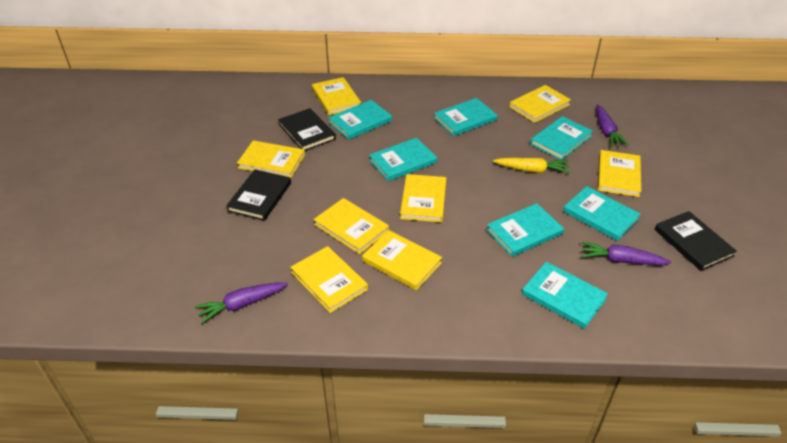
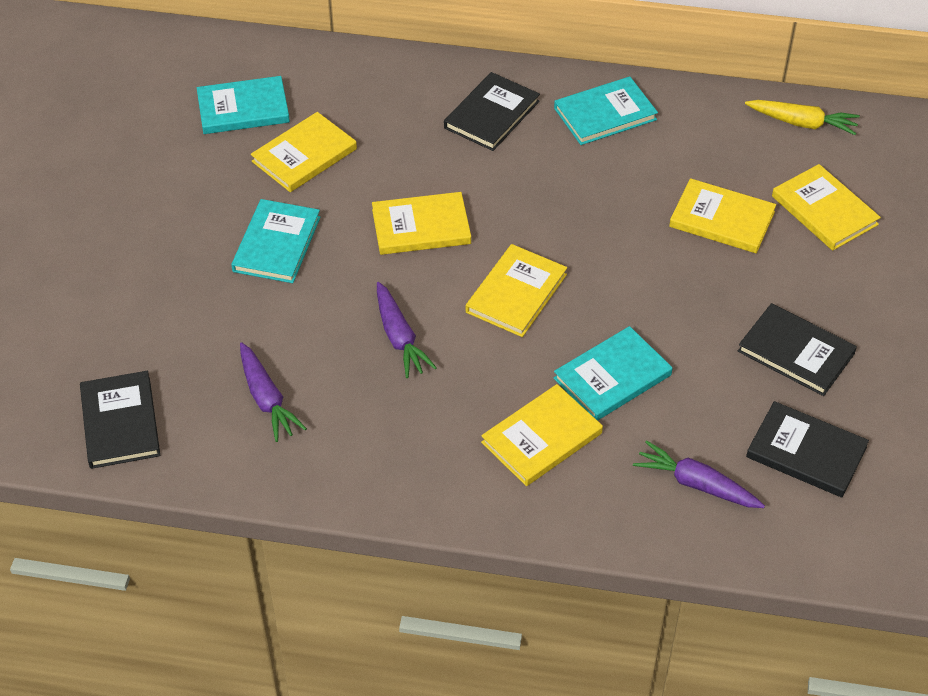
black book: [226,169,291,221] [278,108,336,151] [655,211,737,271] = 3 -> [80,371,160,469] [444,72,540,151] [738,303,857,396] [746,401,869,497] = 4
turquoise book: [328,100,392,140] [369,138,437,181] [434,98,498,136] [486,203,564,257] [522,262,608,329] [530,116,593,160] [563,186,641,241] = 7 -> [197,76,290,134] [231,199,320,283] [554,76,658,145] [554,326,672,421] = 4
yellow book: [237,140,305,178] [290,246,368,313] [312,77,361,115] [314,198,389,254] [362,230,442,290] [400,174,447,222] [509,85,571,123] [598,150,641,197] = 8 -> [251,112,357,192] [372,192,471,255] [466,244,567,337] [481,384,603,486] [669,178,776,253] [772,164,881,251] = 6

